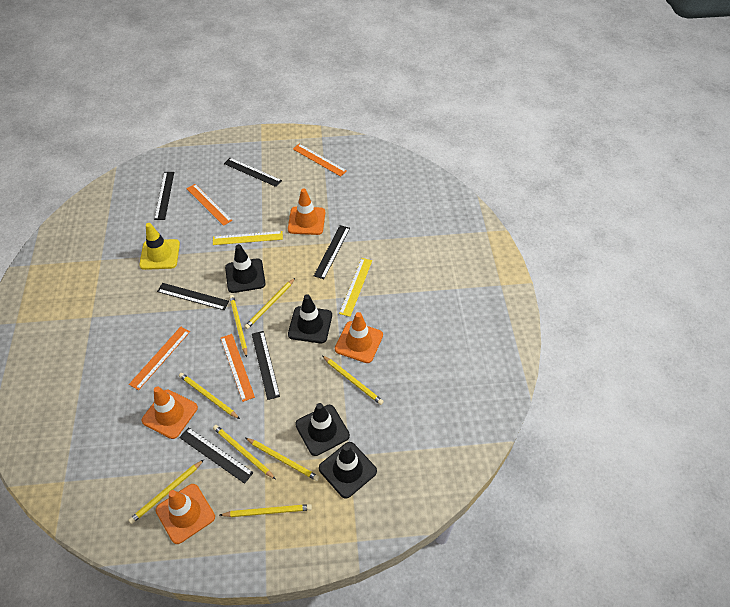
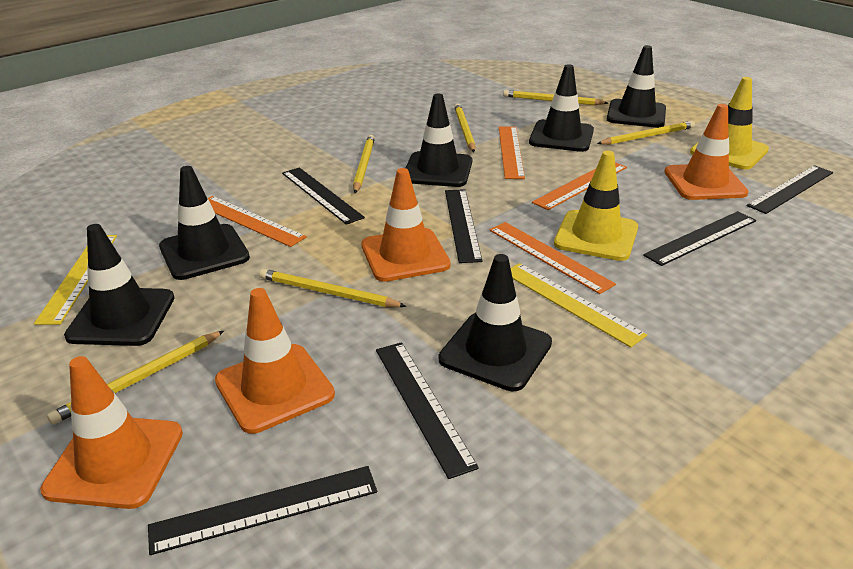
black traffic cone: [225,244,266,293] [288,294,332,343] [295,403,350,456] [319,442,377,499] = 4 -> [64,224,175,346] [159,166,250,280] [406,94,472,187] [439,254,552,391] [529,64,594,152] [607,45,666,128] = 6
yellow pencil: [128,460,204,524] [179,373,240,419] [213,425,275,479] [220,504,312,517] [229,295,247,357] [244,278,295,329] [246,438,319,481] [322,356,384,405] = 8 -> [47,331,224,425] [259,269,407,307] [353,135,375,193] [454,103,475,152] [503,90,608,105] [597,121,695,145] = 6
yellow traffic cone: [139,223,180,270] = 1 -> [554,151,638,261] [690,77,769,169] = 2

